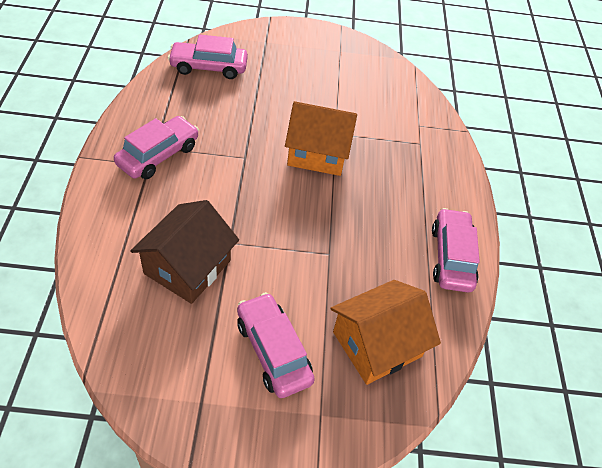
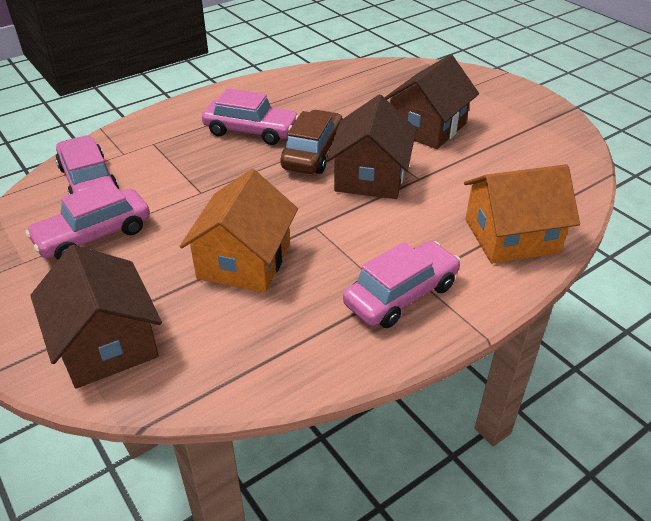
brown car: none = 0 -> [280,110,343,174] = 1
brown house: [130,200,239,304] = 1 -> [30,245,162,389] [326,95,416,199] [384,54,479,149] = 3

